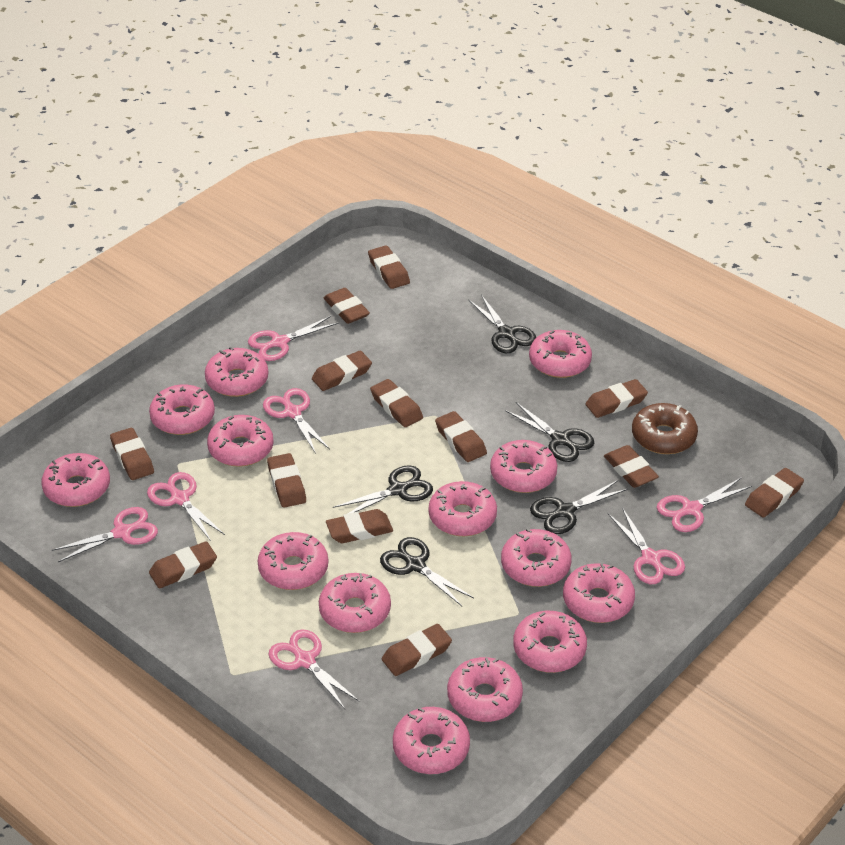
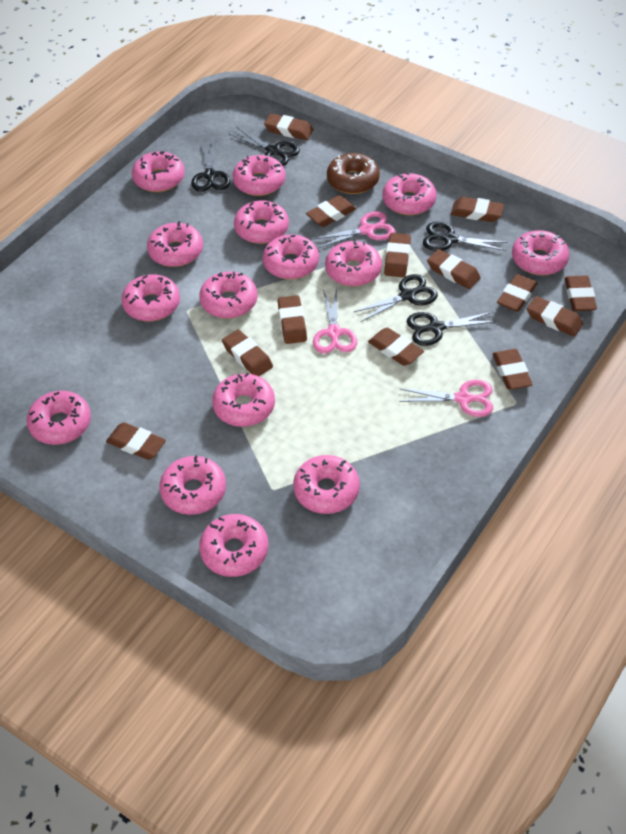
pink donut: [41,453,110,507] [149,384,215,435] [205,347,268,397] [207,415,274,467] [258,532,328,590] [319,573,391,633] [393,707,470,774] [429,481,497,536] [447,657,523,722] [490,440,557,493] [501,528,572,587] [513,611,587,673] [529,330,592,378] [563,563,635,623] = 14 -> [26,391,91,445] [121,274,180,321] [132,151,185,192] [147,221,203,267] [159,455,226,515] [199,272,258,319] [199,514,268,577] [212,373,275,427] [233,155,286,196] [234,201,289,244] [263,234,319,279] [293,455,360,514] [325,240,382,286] [383,172,437,215] [512,230,569,275] = 15
pink scissors: [52,507,158,562] [147,472,225,541] [248,316,339,361] [263,388,330,454] [269,629,360,709] [608,508,685,584] [657,477,752,532] = 7 -> [313,211,395,249] [313,288,357,354] [399,380,493,417] = 3

